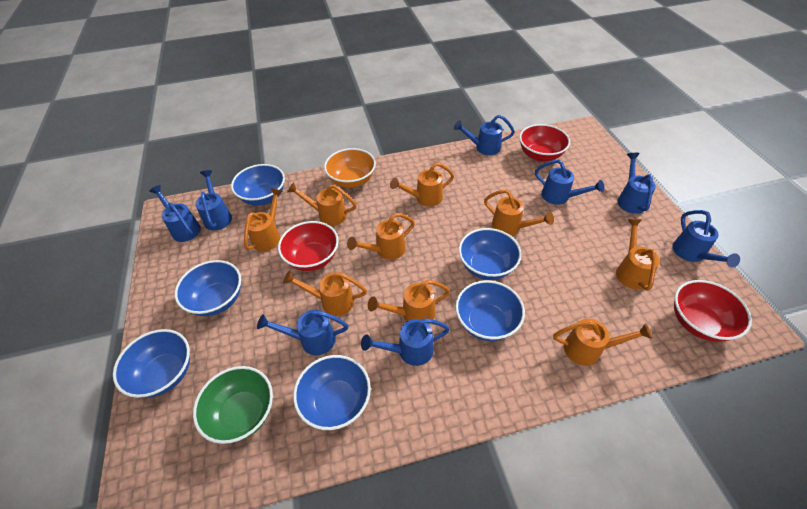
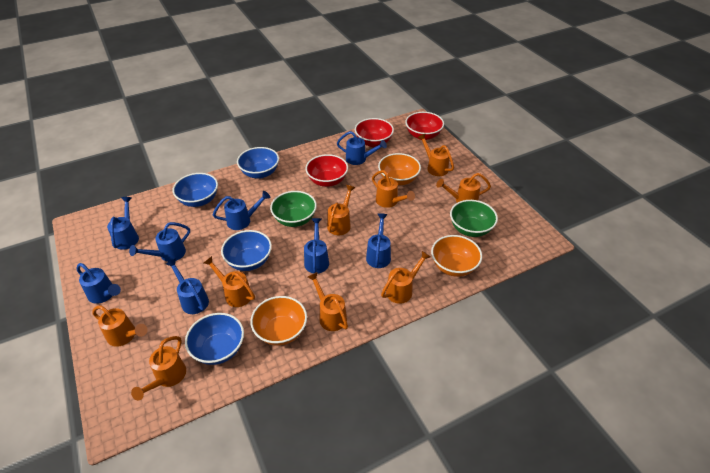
blue bowl: [113,329,190,398] [175,260,241,316] [231,164,285,205] [293,355,371,430] [455,280,525,341] [459,228,522,280] = 6 -> [173,173,218,207] [185,313,244,365] [221,230,272,271] [237,147,279,179] = 4
green bowl: [193,366,273,444] = 1 -> [270,191,317,227] [450,200,498,237] = 2
orange bowl: [324,148,376,188] = 1 -> [250,296,307,346] [378,153,421,185] [431,235,482,277] = 3

